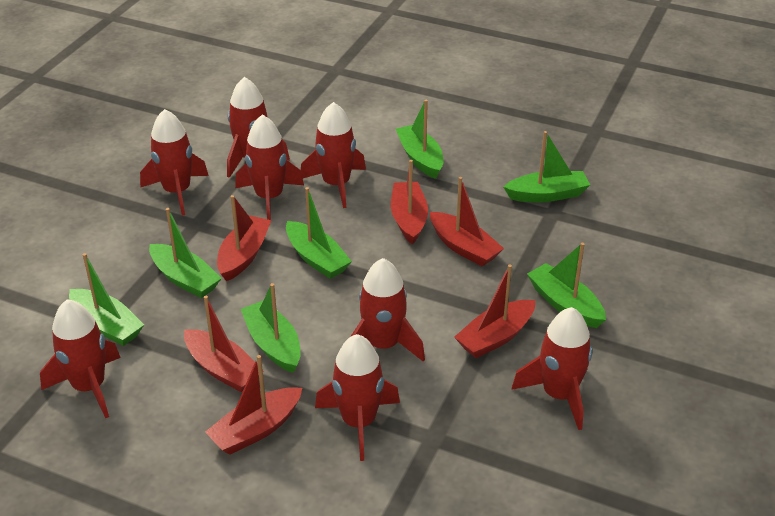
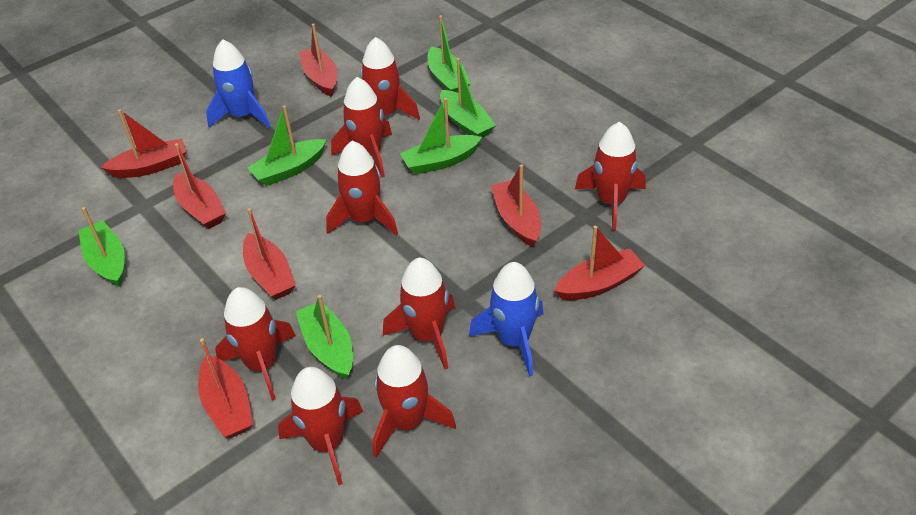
blue rocket: none = 0 -> [206,39,271,128] [469,262,543,376] = 2
green boat: [69,253,144,346] [149,208,222,298] [241,283,301,373] [286,187,352,279] [396,100,443,179] [504,131,590,202] [527,243,606,328] = 7 -> [78,207,125,287] [247,105,327,186] [296,295,353,379] [400,98,482,174] [428,15,471,93] [440,58,496,138] = 6
red boat: [184,296,259,392] [205,355,302,455] [217,195,271,281] [391,160,428,245] [430,177,504,267] [454,264,535,358] = 6 -> [100,109,186,178] [173,143,226,229] [198,338,253,438] [243,208,296,300] [299,23,337,97] [491,164,541,247] [554,226,645,300] = 7

